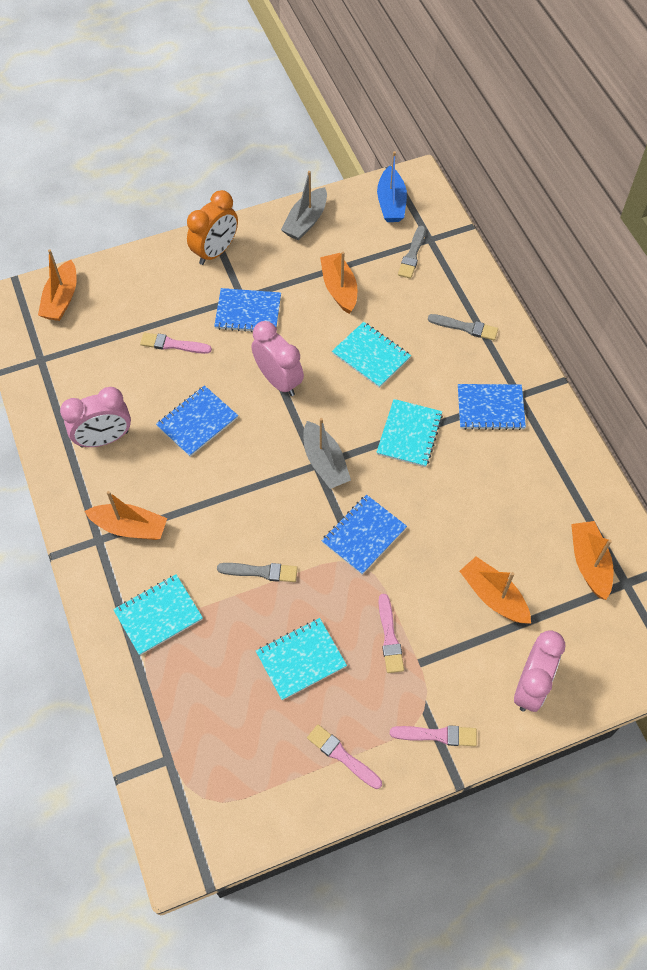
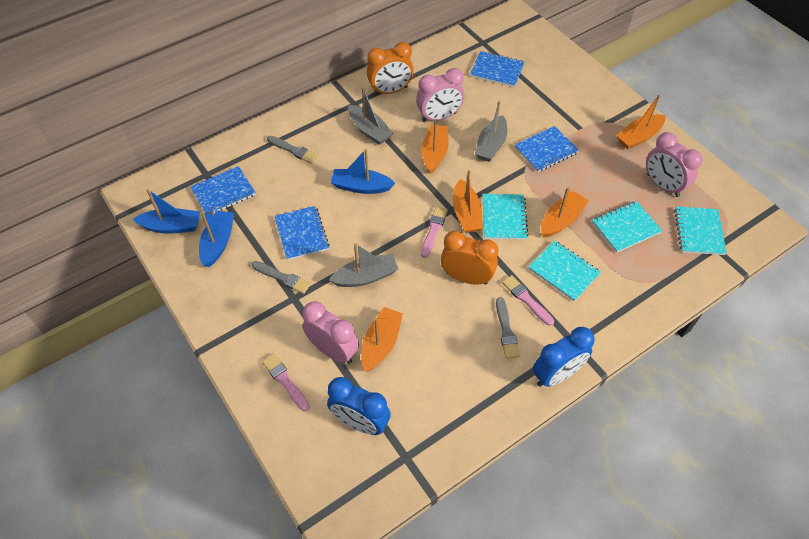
blue boat: [377,151,407,222] = 1 -> [132,189,200,234] [199,210,234,267] [331,149,395,194] = 3
blue clock: none = 0 -> [327,377,391,435] [533,327,595,387] = 2
grey boat: [281,171,327,241] [303,418,351,489] = 2 -> [329,243,398,287] [348,87,393,145] [475,101,507,162] = 3
orange clock: [187,190,238,265] = 1 -> [367,42,414,95] [440,231,499,285] = 2
pink brush: [140,333,212,354] [307,725,382,789] [379,594,404,673] [390,725,477,746] = 4 -> [262,353,310,411] [421,206,448,258] [502,275,554,326] = 3

